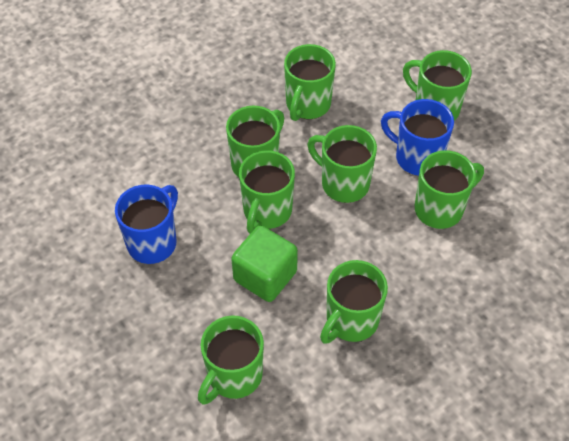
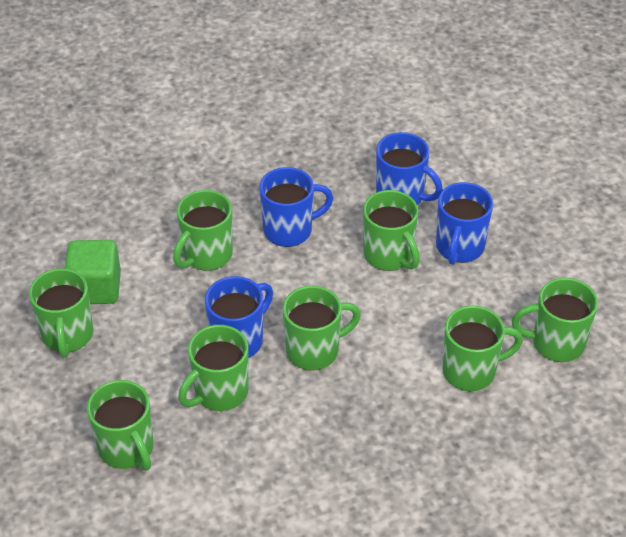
blue mug: [115,185,178,264] [381,99,454,176] = 2 -> [205,276,273,358] [259,167,333,247] [376,132,443,205] [436,182,493,265] = 4

